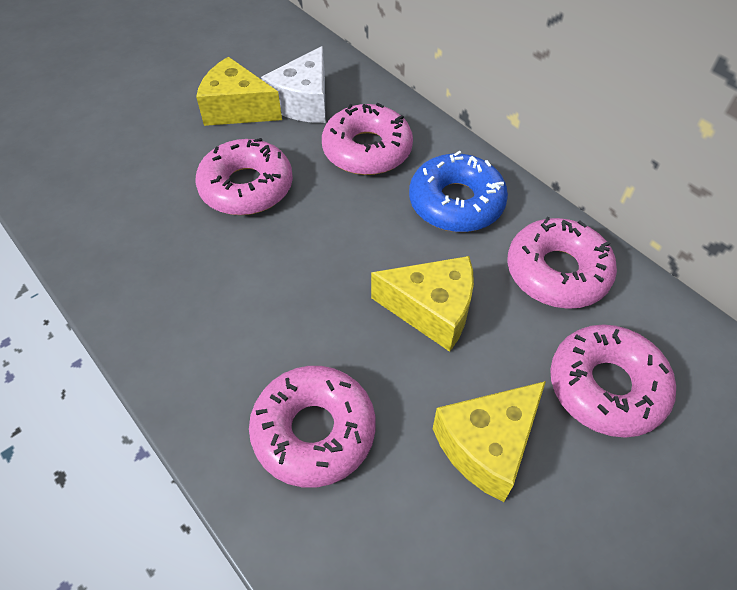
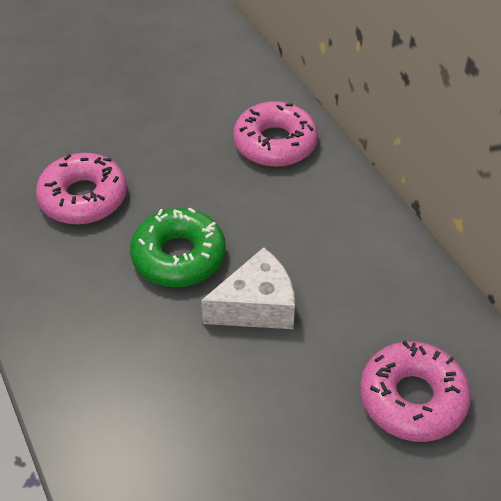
blue donut: [409,151,508,232] = 1 -> none = 0
green donut: none = 0 -> [130,207,226,287] = 1
pink donut: [196,138,293,215] [249,366,375,488] [322,103,413,175] [507,217,617,309] [550,324,676,438] = 5 -> [36,153,127,225] [233,101,318,167] [360,340,471,442] = 3
yellow cheese: [196,57,282,126] [371,256,474,352] [433,381,546,502] = 3 -> none = 0

